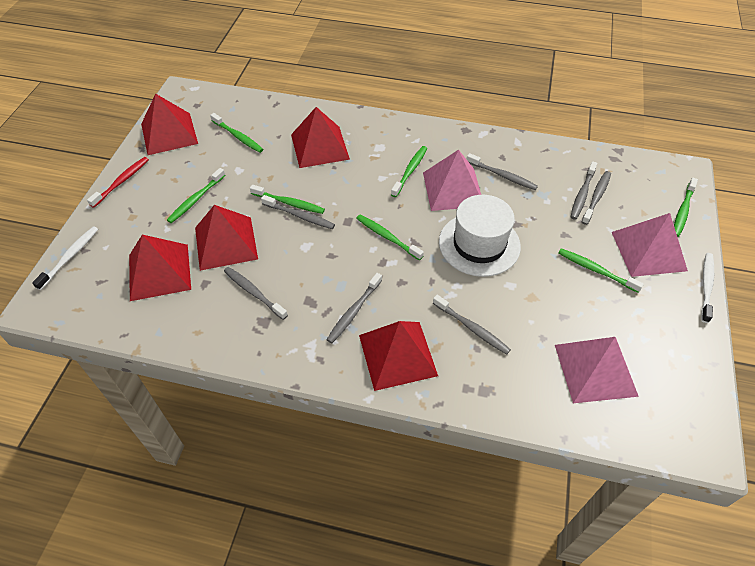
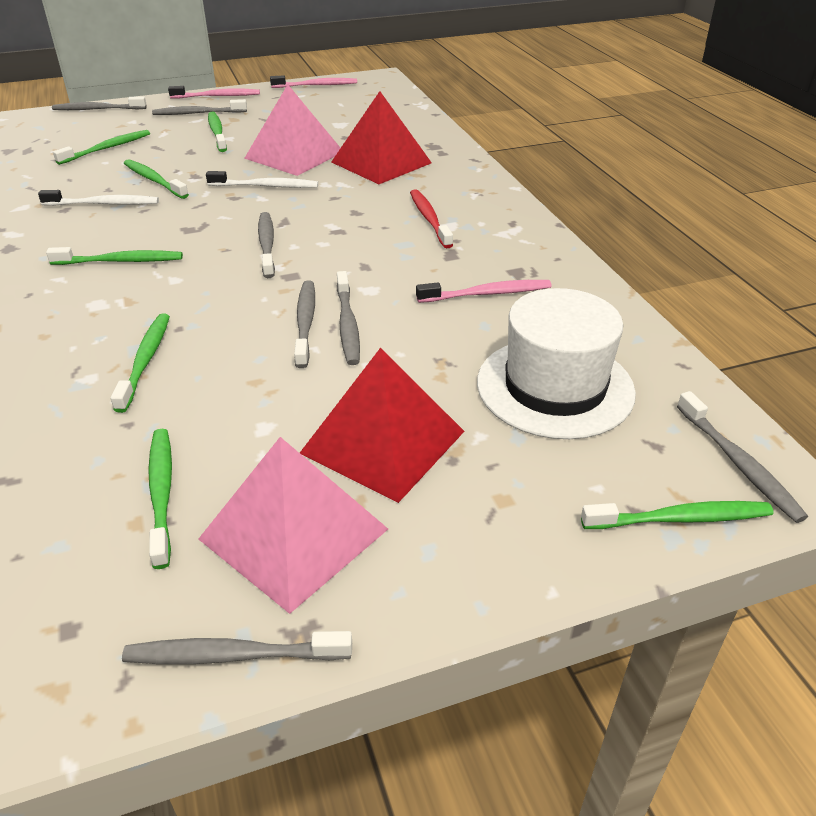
pink pyramid: [423,150,481,211] [555,337,639,403] [612,213,688,277] = 3 -> [198,437,388,614] [244,84,340,176] = 2
pink toothbrush: none = 0 -> [168,86,260,99] [270,75,357,88] [416,280,551,303] = 3
red pyramid: [129,235,191,301] [141,93,198,155] [195,205,258,271] [291,107,350,168] [359,321,438,391] = 5 -> [300,348,465,503] [331,91,432,184] = 2

